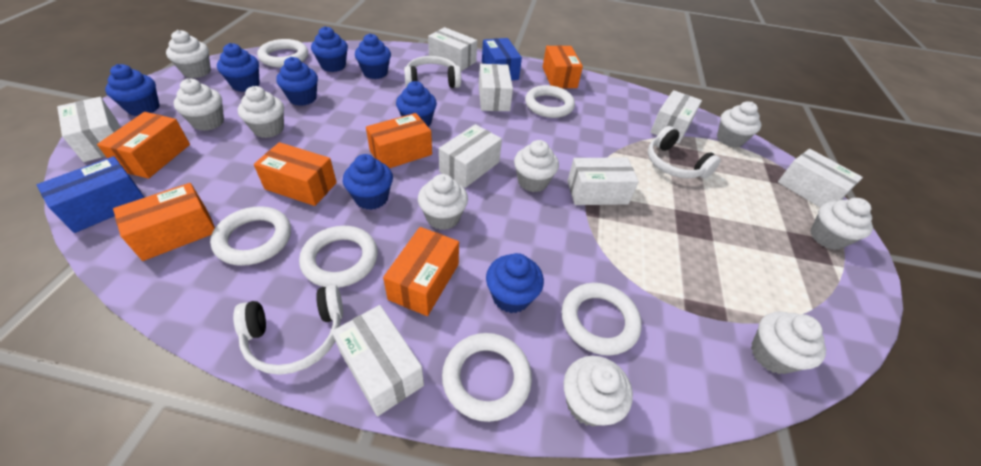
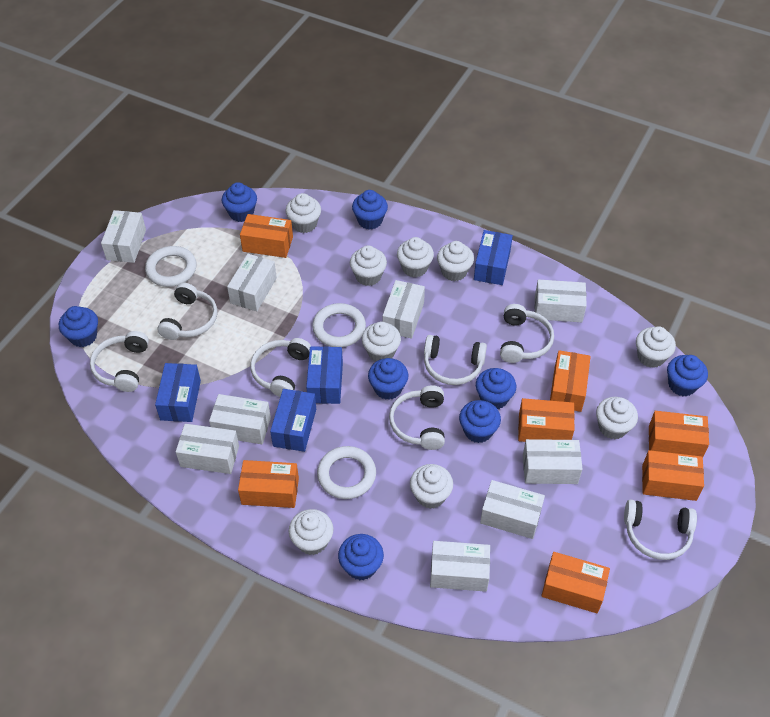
blue box: [37,156,145,233] [482,38,522,80] = 2 -> [155,363,201,422] [270,389,316,452] [306,346,343,404] [474,230,513,285] = 4
orange box: [97,112,190,179] [113,183,215,261] [254,142,337,206] [366,113,432,168] [383,227,459,316] [543,45,583,88] = 6 -> [238,460,299,508] [240,214,293,258] [518,398,575,442] [541,552,610,613] [550,350,591,412] [642,450,704,501] [649,411,709,457] = 7
white box: [57,97,120,162] [332,305,424,417] [428,27,477,71] [439,124,502,188] [479,64,513,111] [567,158,639,205] [650,90,702,144] [778,149,863,207] = 8 -> [101,210,146,263] [176,424,239,474] [209,394,271,444] [227,254,277,311] [383,280,425,339] [430,541,490,592] [480,480,545,539] [523,439,582,484] [535,279,587,322] = 9
white headphones: [233,285,343,375] [404,56,461,88] [648,126,721,178] = 3 -> [90,331,149,392] [158,283,217,340] [251,338,311,397] [389,385,445,450] [424,335,487,385] [500,304,554,363] [624,499,697,560] = 7
white ring: [210,206,291,266] [257,39,308,68] [299,226,378,288] [442,333,532,422] [525,85,575,118] [561,283,642,356] = 6 -> [145,246,197,287] [312,303,366,347] [317,446,376,499] = 3

